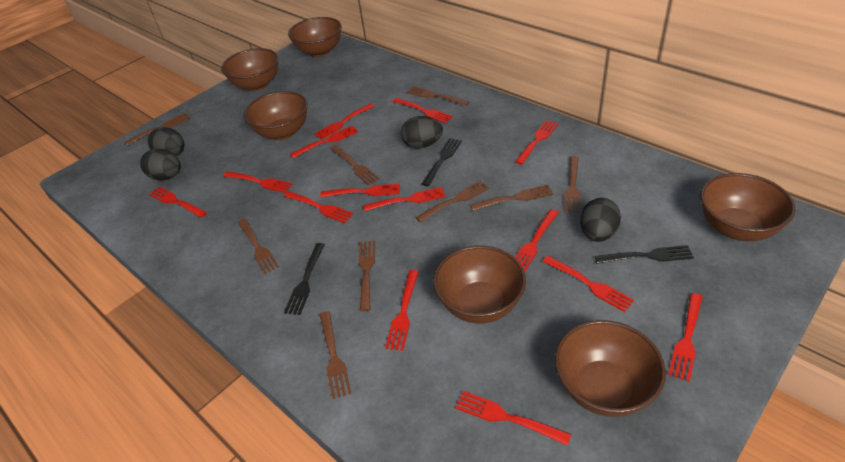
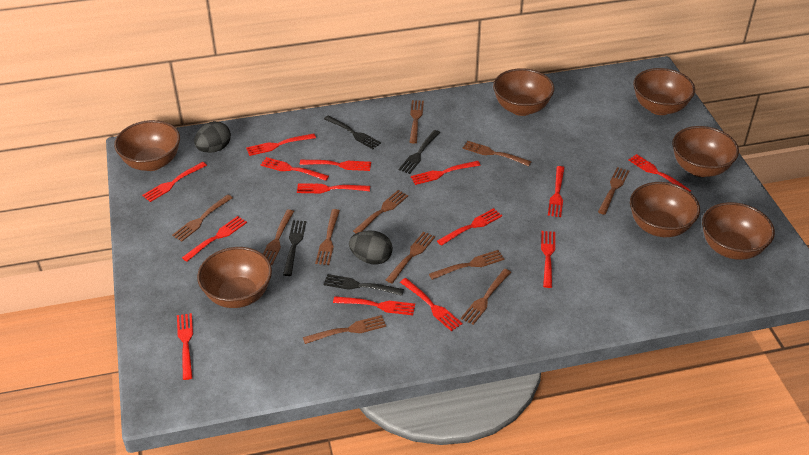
black egg: [140,148,181,180] [148,127,184,156] [401,116,443,149] [580,198,621,242] = 4 -> [194,121,231,153] [349,230,393,265] = 2
black fork: [284,243,325,315] [422,138,462,186] [595,245,694,264] = 3 -> [283,220,306,276] [324,115,381,149] [324,274,404,296] [399,130,440,174] = 4
brown bowl: [221,48,279,91] [244,91,308,140] [288,17,342,57] [433,246,526,323] [555,320,666,417] [700,173,796,241] = 6 -> [114,120,180,171] [197,247,272,308] [493,68,554,116] [630,182,700,237] [633,68,695,115] [672,126,739,177] [702,202,775,260] = 7
brown fork: [124,113,190,146] [237,218,279,274] [320,311,352,399] [330,145,380,185] [359,241,375,311] [407,86,469,106] [415,181,489,222] [470,184,553,211] [564,156,580,213] = 9 -> [172,194,233,241] [263,210,294,265] [303,315,386,344] [315,209,340,265] [353,190,408,233] [386,232,435,283] [410,100,424,144] [429,250,504,280] [461,269,511,325] [463,141,531,166] [598,167,629,215] = 11

